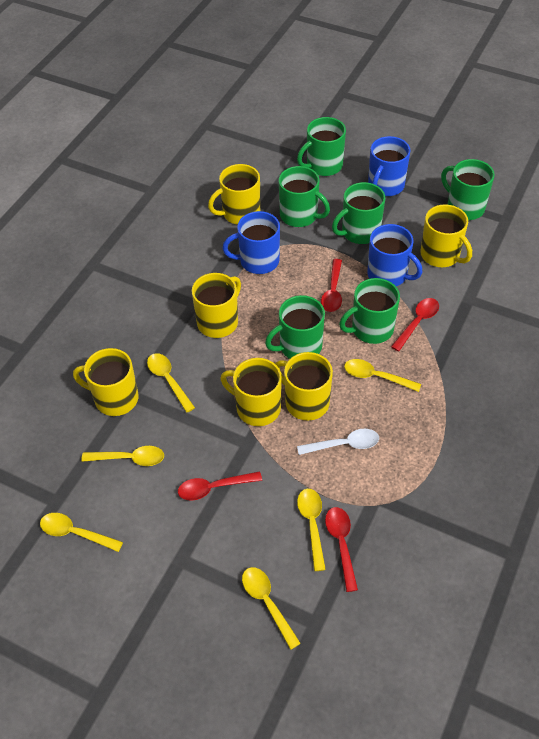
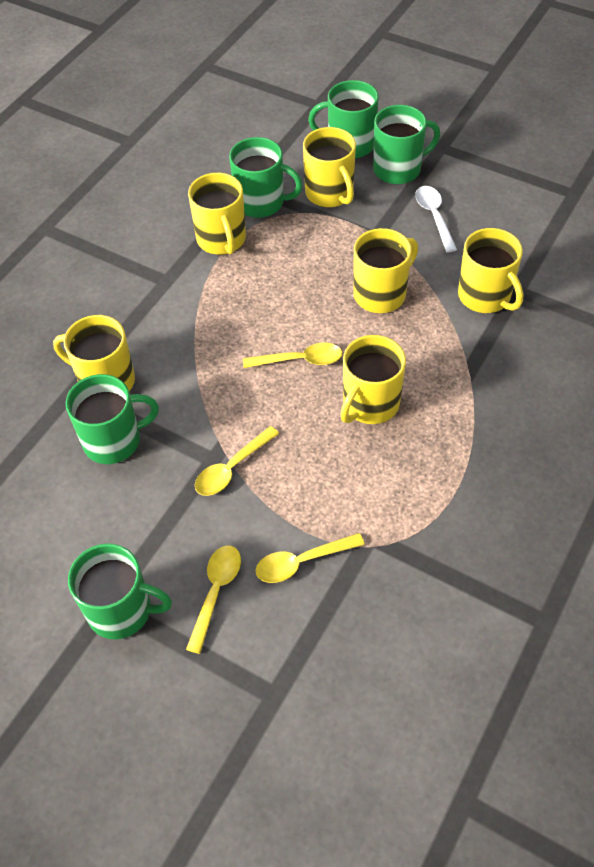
blue mug: [222,211,280,274] [367,224,423,286] [368,136,411,196] = 3 -> none = 0
green mug: [265,295,325,359] [279,166,330,227] [297,117,346,176] [332,182,385,244] [339,278,400,344] [441,159,495,220] = 6 -> [66,374,159,464] [68,543,172,639] [229,137,303,218] [308,80,379,158] [373,105,440,184] = 5
red spoon: [178,471,262,501] [321,259,342,312] [325,507,358,592] [391,298,439,352] = 4 -> none = 0
yellow spoon: [40,513,123,552] [81,446,164,466] [147,353,195,413] [242,567,301,650] [297,489,326,571] [344,359,421,392] = 6 -> [186,545,241,654] [195,426,279,496] [243,343,342,368] [255,533,365,583] = 4

